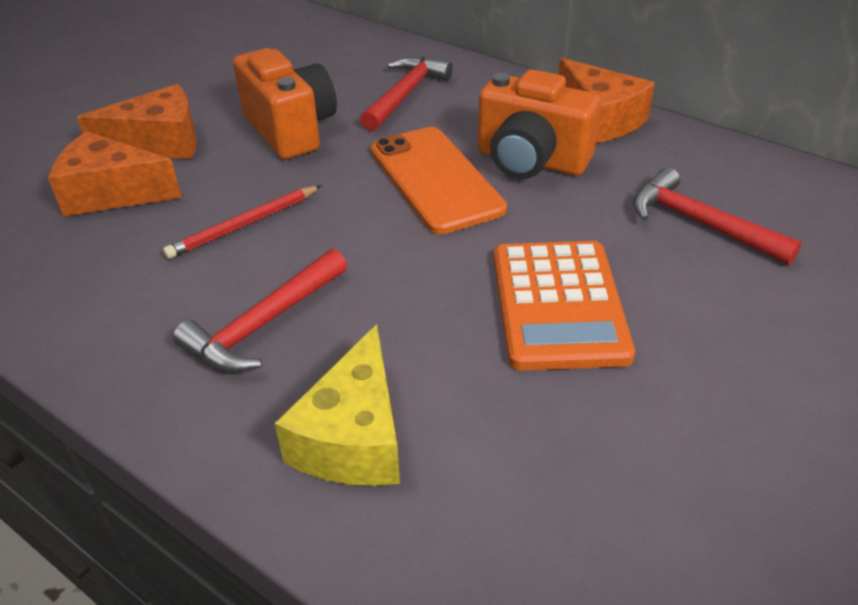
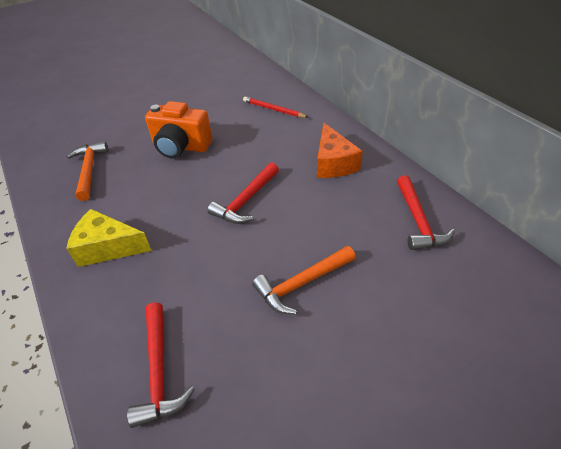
orange calculator: [494,241,635,371] = 1 -> none = 0
orange camera: [233,48,337,159] [478,69,601,179] = 2 -> [145,101,212,158] = 1
orange cheese: [48,131,182,216] [77,84,197,159] [558,58,655,143] = 3 -> [317,123,363,178] = 1
orange hammer: none = 0 -> [67,141,108,201] [252,246,356,314] = 2
orange phone: [371,127,507,234] = 1 -> none = 0

